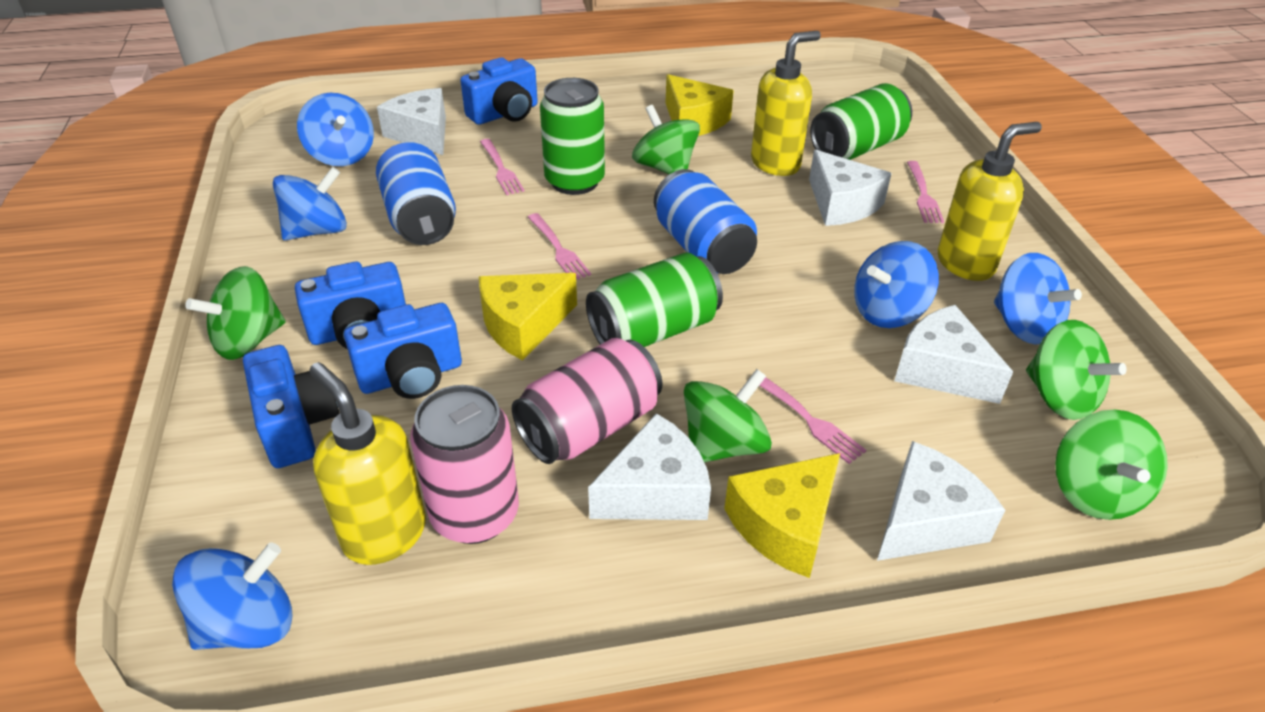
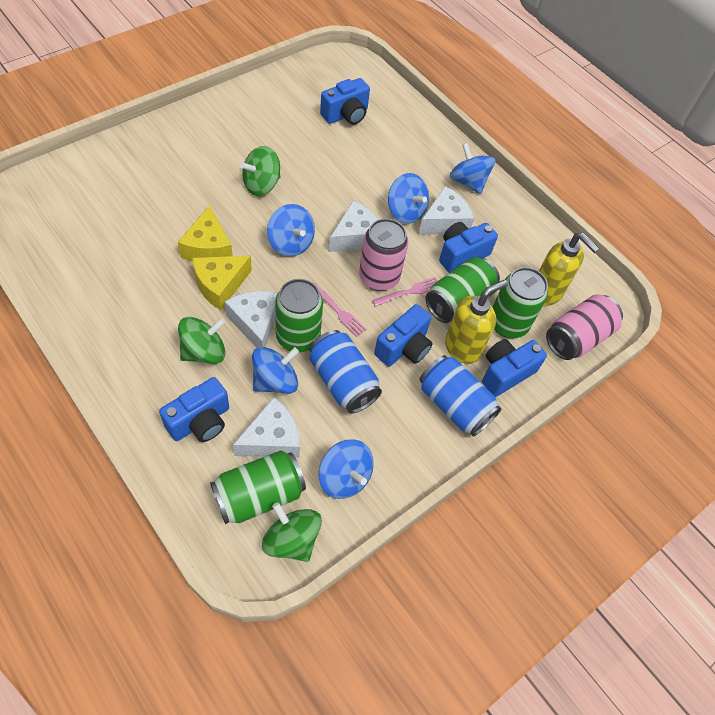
blue camera: [243,345,340,468] [295,262,406,349] [344,303,462,399] [460,57,538,125] = 4 -> [159,377,229,442] [320,78,370,125] [374,304,433,366] [439,222,498,273] [482,339,547,397] = 5
green can: [540,78,605,195] [586,252,723,347] [810,83,912,160] = 3 -> [210,450,306,524] [275,279,323,352] [425,257,500,323] [492,267,548,338] = 4
green spinning top: [185,266,286,360] [632,105,700,174] [684,369,772,462] [1026,320,1127,420] [1055,409,1168,520] = 5 -> [178,317,225,364] [240,146,281,196] [262,502,322,562] = 3
pink fork: [480,139,524,195] [528,213,591,279] [759,377,867,464] [907,161,944,223] = 4 -> [313,283,366,337] [372,277,438,306] = 2
white cheese: [377,88,446,155] [588,413,711,520] [809,150,892,226] [877,441,1005,561] [894,305,1013,404] = 5 -> [225,291,278,348] [233,397,300,458] [329,200,378,252] [418,186,474,234] = 4
yellow cheese: [479,273,577,360] [666,74,734,136] [724,453,840,578] = 3 -> [178,205,233,262] [192,256,252,310] = 2
yellow soap dispenser: [309,362,426,565] [751,31,821,176] [937,122,1042,281] = 3 -> [445,280,508,364] [539,233,599,306] = 2

